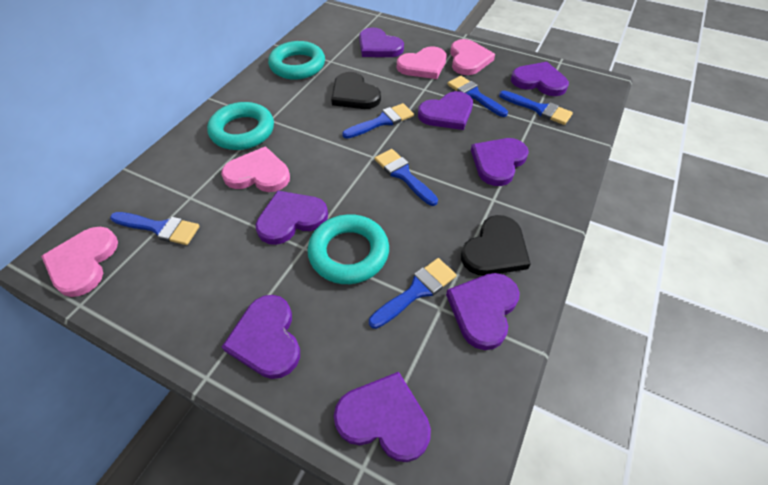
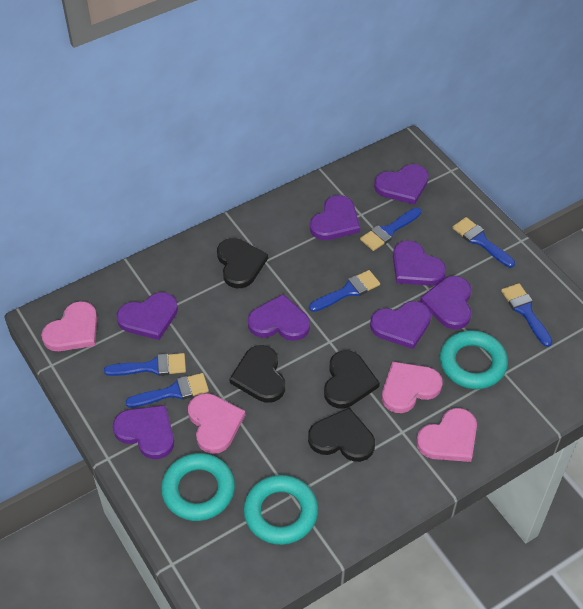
black heart: [331,72,381,109] [461,215,531,276] = 2 -> [217,238,268,288] [230,345,285,403] [308,407,375,462] [324,350,380,408] = 4

